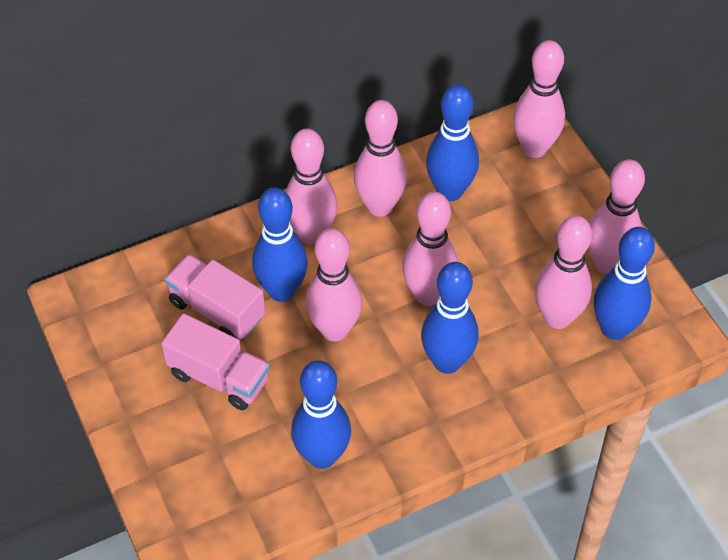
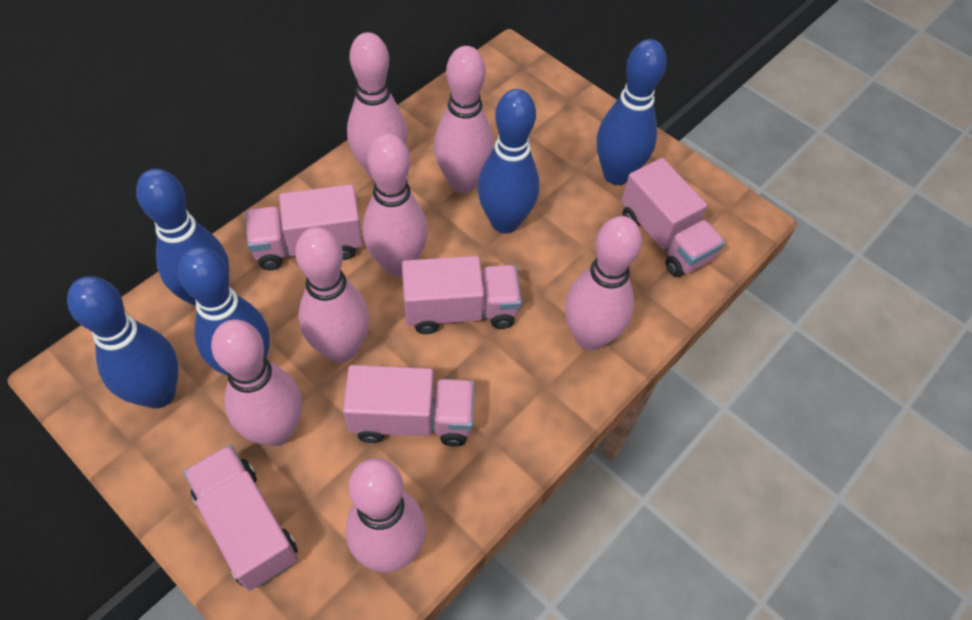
pink truck: [161,313,270,410] [165,254,265,339] = 2 -> [183,445,298,591] [245,184,363,270] [343,365,475,446] [402,256,522,334] [621,158,725,277] = 5

